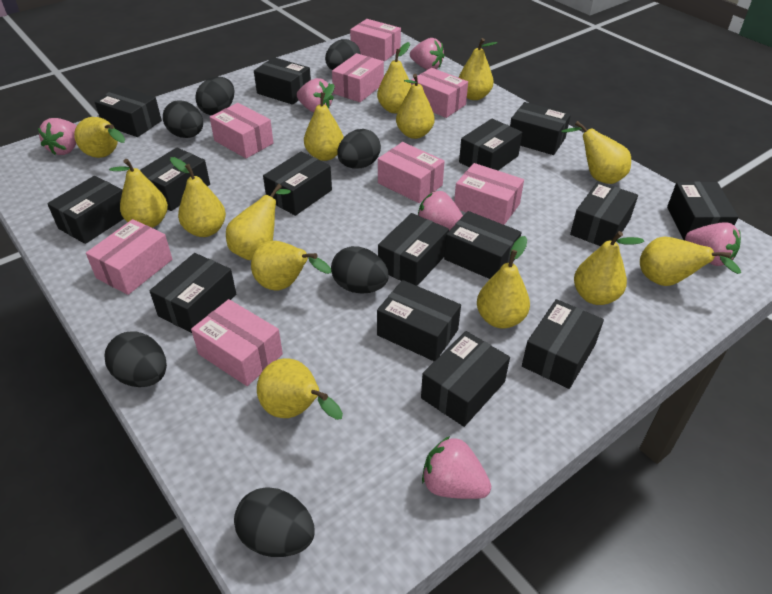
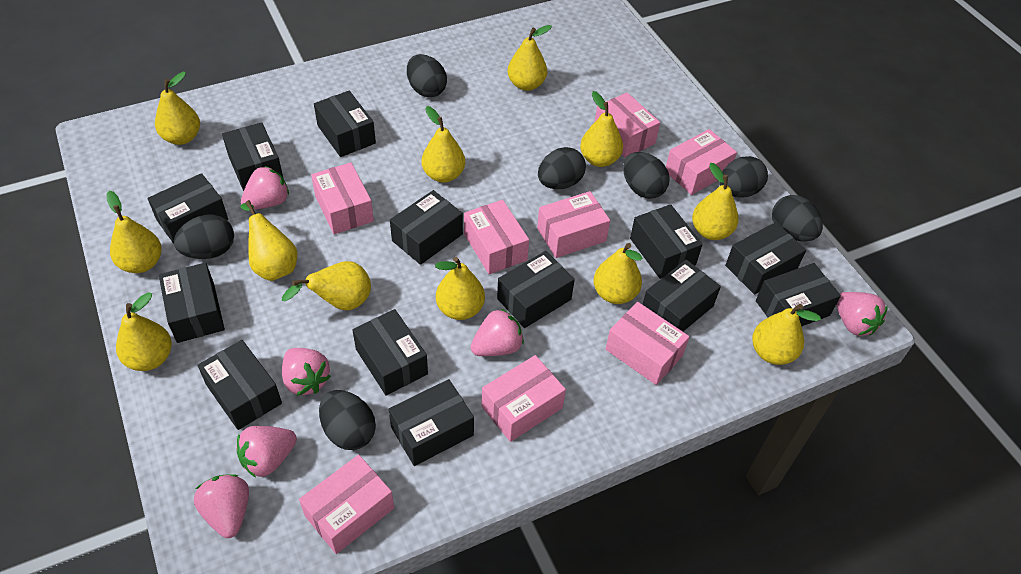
black box: [47,176,124,244] [94,86,162,137] [140,147,210,211] [150,253,236,333] [254,57,311,105] [263,151,332,216] [377,280,461,361] [378,213,449,286] [421,331,510,427] [444,211,522,279] [459,119,522,170] [510,102,571,155] [522,299,604,389] [570,181,638,246] [667,182,739,240] = 15 -> [148,173,228,244] [159,263,225,343] [197,340,282,430] [222,122,283,191] [314,91,376,157] [352,309,428,396] [389,379,474,466] [390,190,463,265] [497,251,575,328] [630,204,703,279] [642,260,721,331] [725,222,806,295] [756,263,841,326] = 13
yellow pear: [74,117,125,158] [109,159,168,228] [170,157,226,237] [226,184,291,260] [251,241,331,291] [257,358,343,420] [304,84,344,161] [377,42,412,113] [396,74,435,139] [458,38,497,100] [477,236,530,328] [561,121,631,184] [574,231,644,305] [640,237,741,286] = 14 -> [107,191,162,273] [116,292,172,371] [155,72,200,145] [241,200,297,281] [282,261,371,310] [422,106,465,183] [435,257,485,320] [508,25,552,91] [580,91,623,167] [593,243,642,304] [692,163,738,240] [752,304,821,365] = 12

